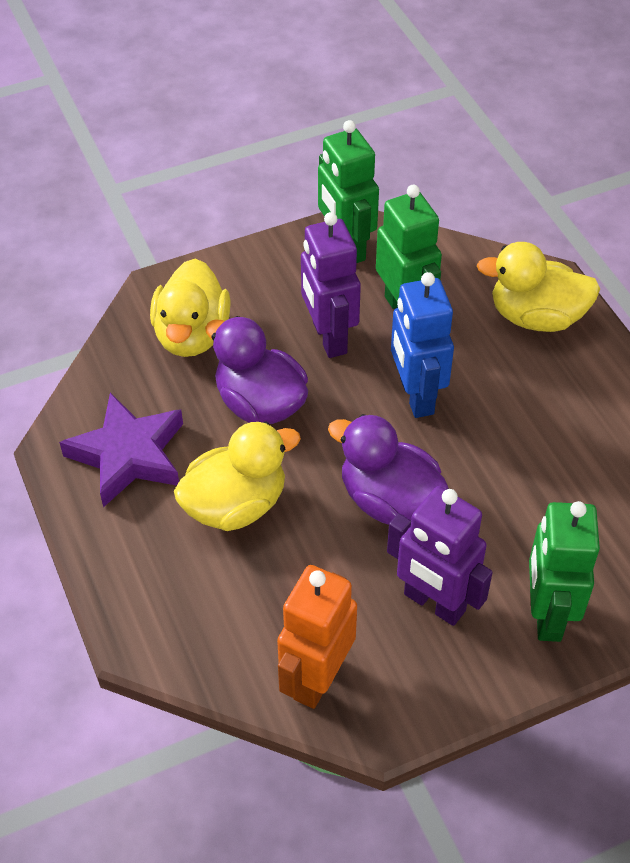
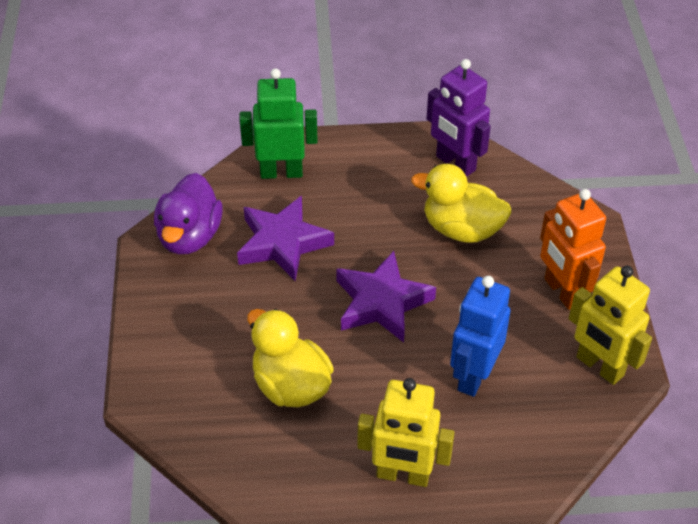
green robot: [318,120,379,263] [376,185,442,309] [529,501,600,642] = 3 -> [239,68,318,179] = 1
purple duck: [205,316,308,424] [328,414,449,525] = 2 -> [154,173,223,254] = 1
purple robot: [301,212,361,358] [387,486,493,626] = 2 -> [426,59,491,177] = 1
purple star: [59,392,183,507] = 1 -> [237,195,334,281] [336,251,436,343] = 2
yellow duck: [150,258,231,357] [174,422,301,531] [477,242,600,332] = 3 -> [247,309,334,407] [411,164,511,243] = 2
yellow robot: none = 0 -> [357,378,455,487] [569,266,652,385] = 2

